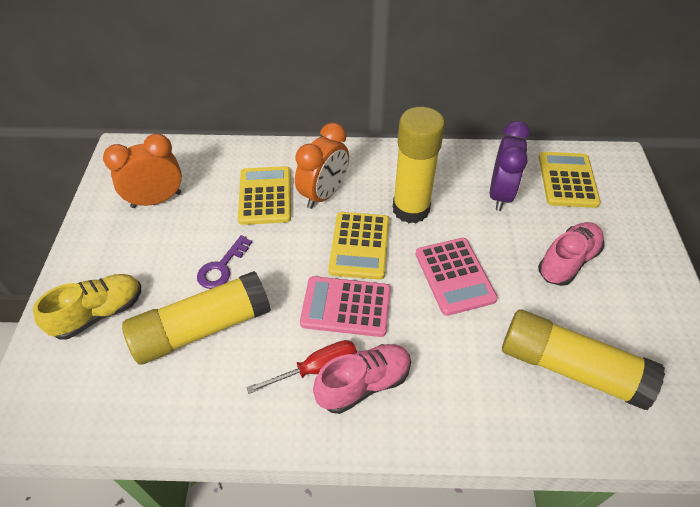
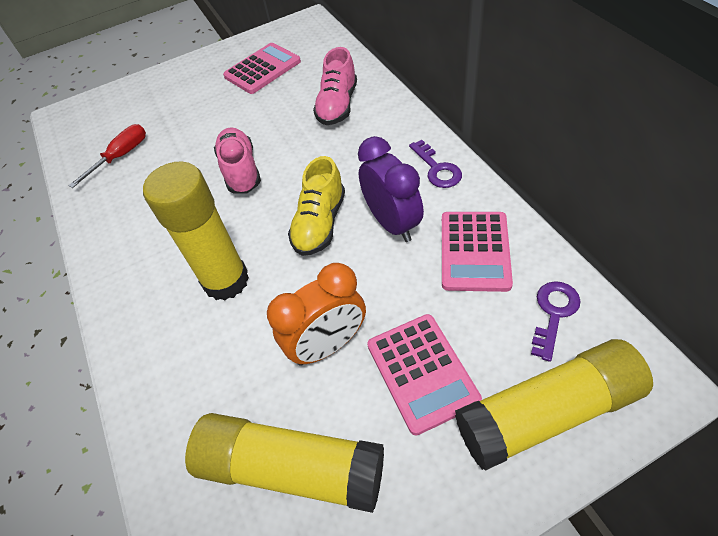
orange clock: [103,134,182,208] [295,123,349,209] = 2 -> [267,263,366,366] = 1
pink calculator: [300,276,391,337] [416,238,498,316] = 2 -> [223,43,301,94] [367,314,482,436] [442,212,513,292] = 3
purple key: [197,235,252,289] = 1 -> [409,140,462,188] [531,281,581,362] = 2
yellow calculator: [238,166,291,225] [329,212,389,280] [539,152,601,208] = 3 -> none = 0

